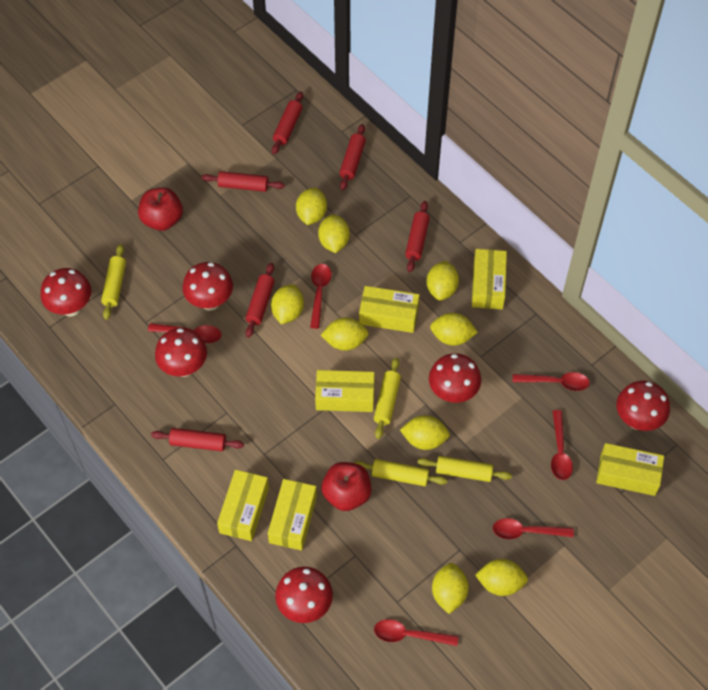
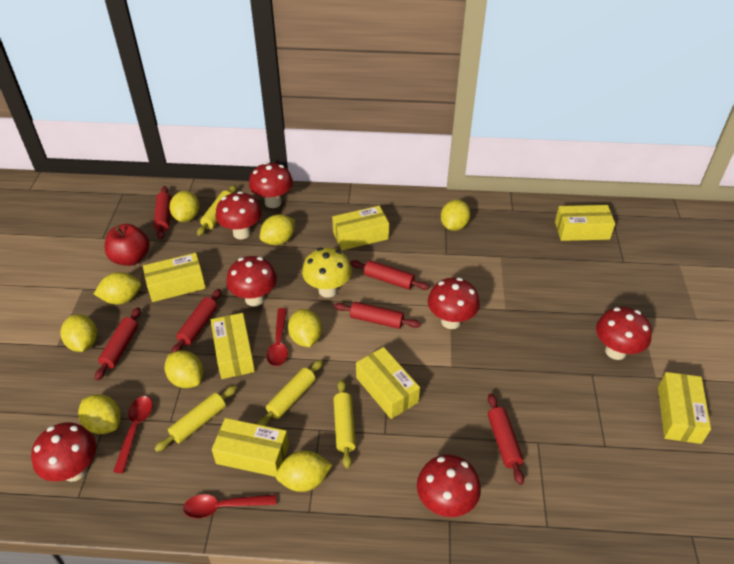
red apple: [138,188,183,231] [321,462,371,511] = 2 -> [104,224,150,266] = 1
red mushroom: [40,268,92,316] [155,328,207,377] [182,262,233,311] [275,567,333,623] [429,353,481,403] [616,381,670,431] = 6 -> [31,423,96,482] [216,191,262,239] [226,256,277,306] [249,162,293,208] [417,455,481,517] [428,278,480,329] [596,307,652,360] = 7
red spoon: [148,323,221,343] [310,264,331,329] [374,619,458,646] [493,518,574,539] [513,372,590,391] [551,410,573,480] = 6 -> [113,396,153,473] [183,494,276,518] [266,308,288,366] = 3
yellow box: [217,470,269,541] [268,479,317,551] [315,370,375,412] [359,286,420,333] [472,249,507,309] [596,443,664,496] = 6 -> [143,253,206,302] [211,313,255,379] [212,418,289,477] [332,206,389,250] [356,347,420,419] [555,205,615,241] [658,372,711,444] = 7
yellow mushroom: none = 0 -> [302,248,352,298] = 1

